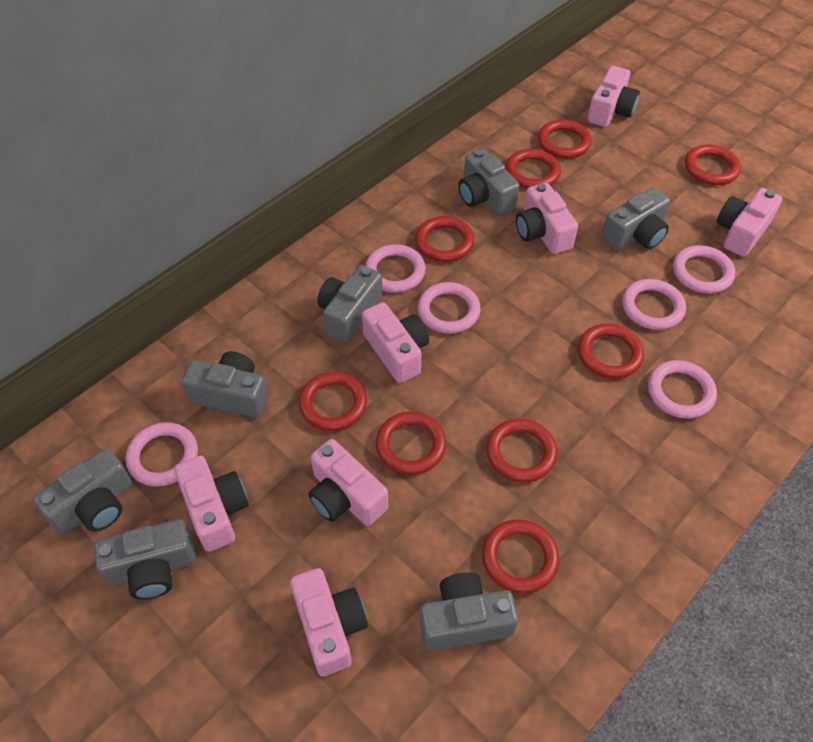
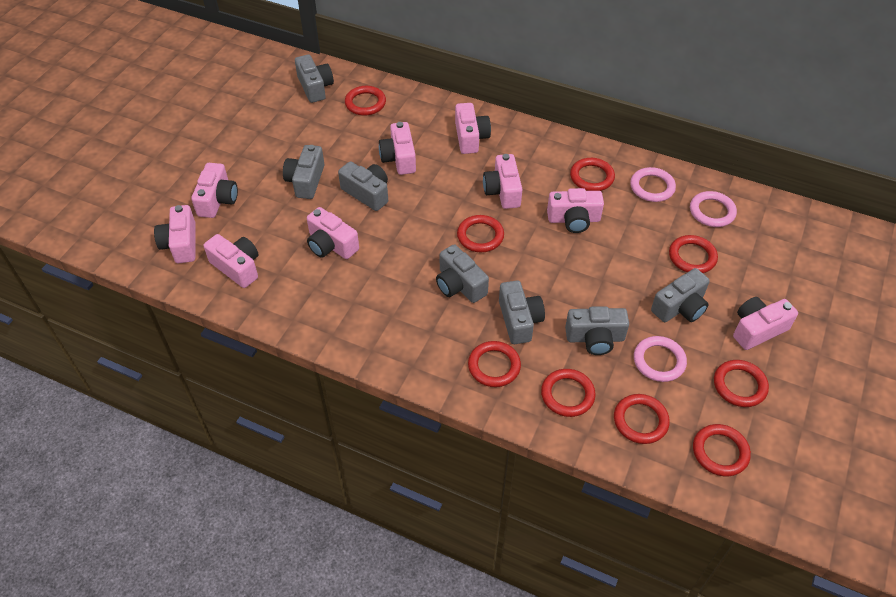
pink camera: [174,456,249,552] [290,568,368,677] [308,439,388,526] [362,302,429,383] [516,183,578,254] [587,66,640,127] [717,188,782,257] = 7 -> [154,205,196,263] [191,163,238,218] [204,234,259,288] [307,207,359,259] [379,122,416,175] [455,103,491,154] [483,154,522,209] [547,188,604,233] [733,297,798,350] = 9
pink ring: [126,422,198,487] [365,244,426,293] [417,282,481,334] [622,279,686,330] [648,360,717,419] [673,245,735,294] = 6 -> [630,167,676,202] [634,336,687,382] [690,191,737,227] = 3

